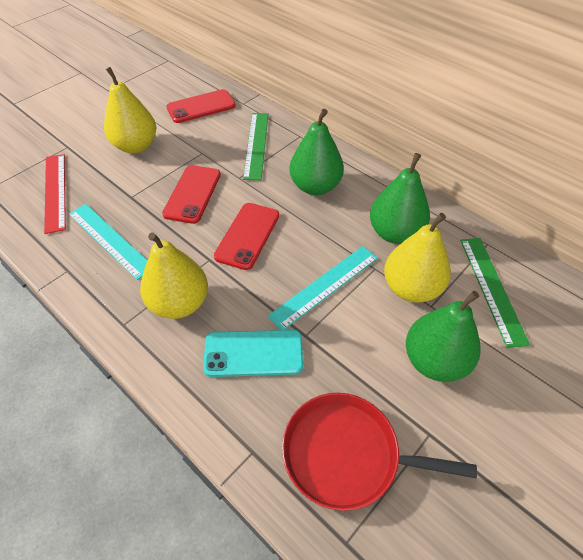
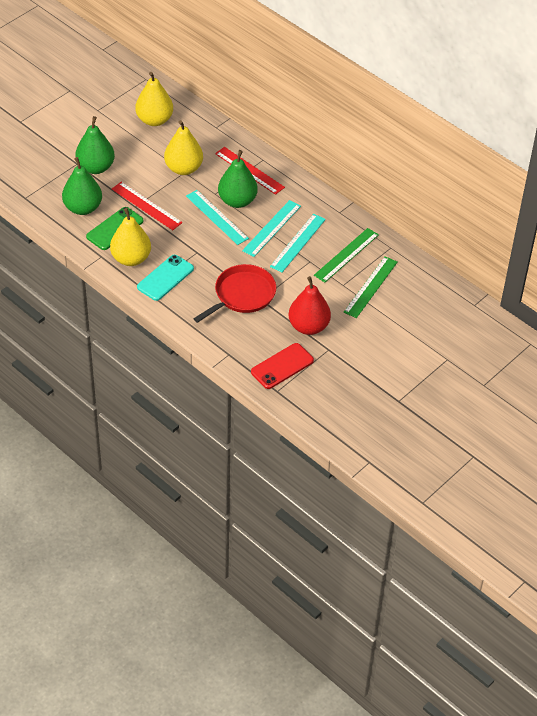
green phone: none = 0 -> [86,207,143,250] = 1
red pear: none = 0 -> [289,276,331,335] = 1
red phone: [162,165,221,224] [167,89,236,123] [214,203,279,270] = 3 -> [251,343,314,389] = 1
red ruler: [44,154,66,234] = 1 -> [112,182,182,230] [215,147,285,195] = 2
turquoise ruler: [69,204,148,280] [268,246,378,330] = 2 -> [186,190,249,245] [242,200,301,257] [270,214,326,272] = 3

